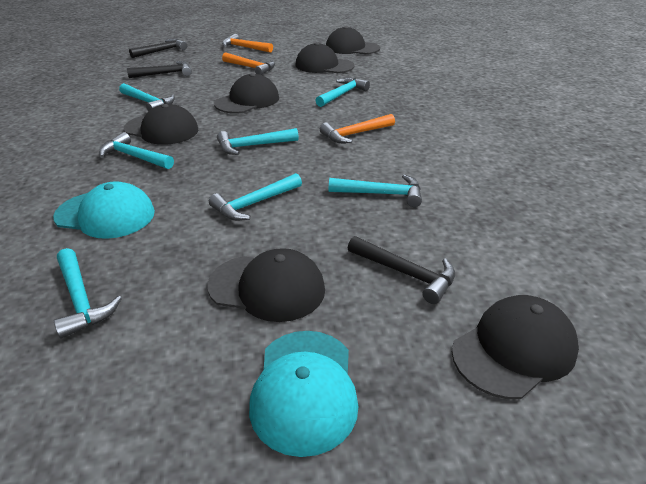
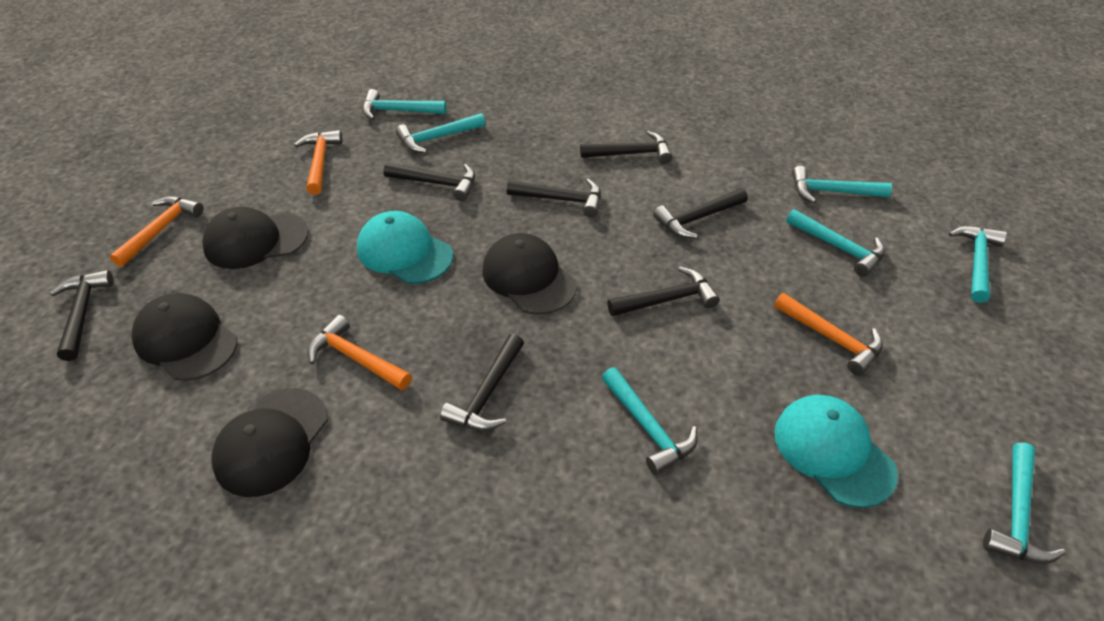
black cap: [124,104,198,145] [207,248,325,322] [214,73,279,114] [295,42,355,73] [326,26,380,54] [452,295,579,399] = 6 -> [131,293,237,381] [202,207,309,269] [212,388,328,497] [482,233,577,314] = 4
black hammer: [127,61,192,78] [129,39,187,58] [348,236,455,304] = 3 -> [50,270,114,361] [383,163,475,201] [440,334,524,431] [507,179,601,217] [580,131,672,164] [607,267,720,316] [653,188,748,239] = 7
orange hammer: [222,34,273,53] [222,52,275,75] [320,114,395,143] = 3 -> [109,196,203,267] [294,130,342,195] [307,315,412,390] [774,293,883,376] = 4

